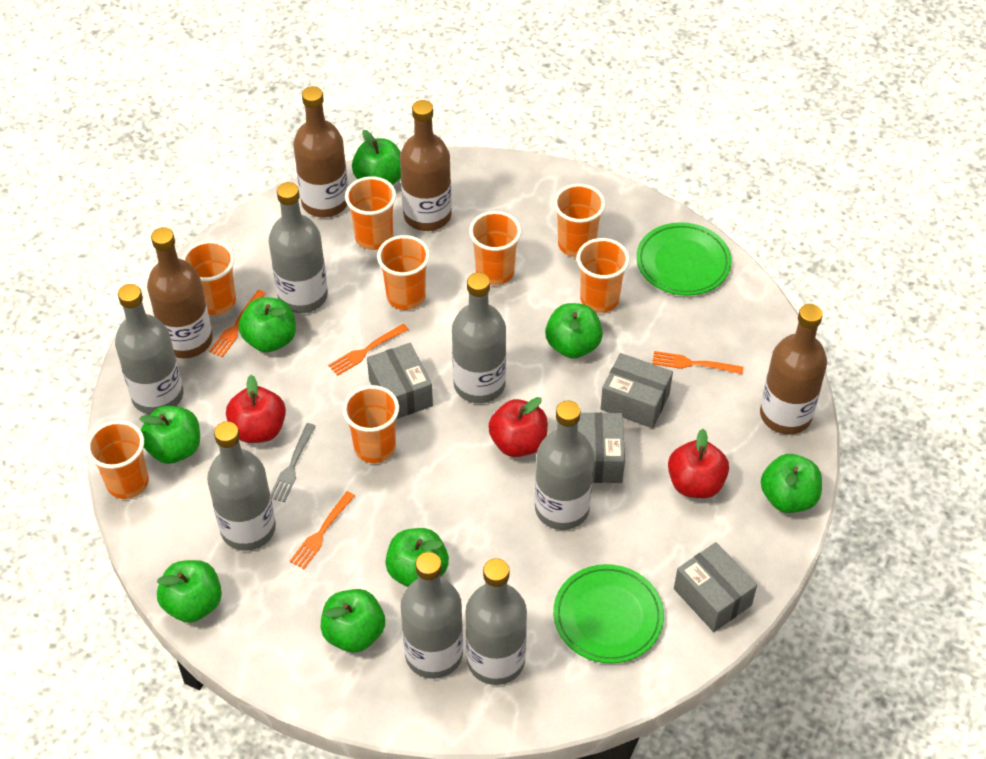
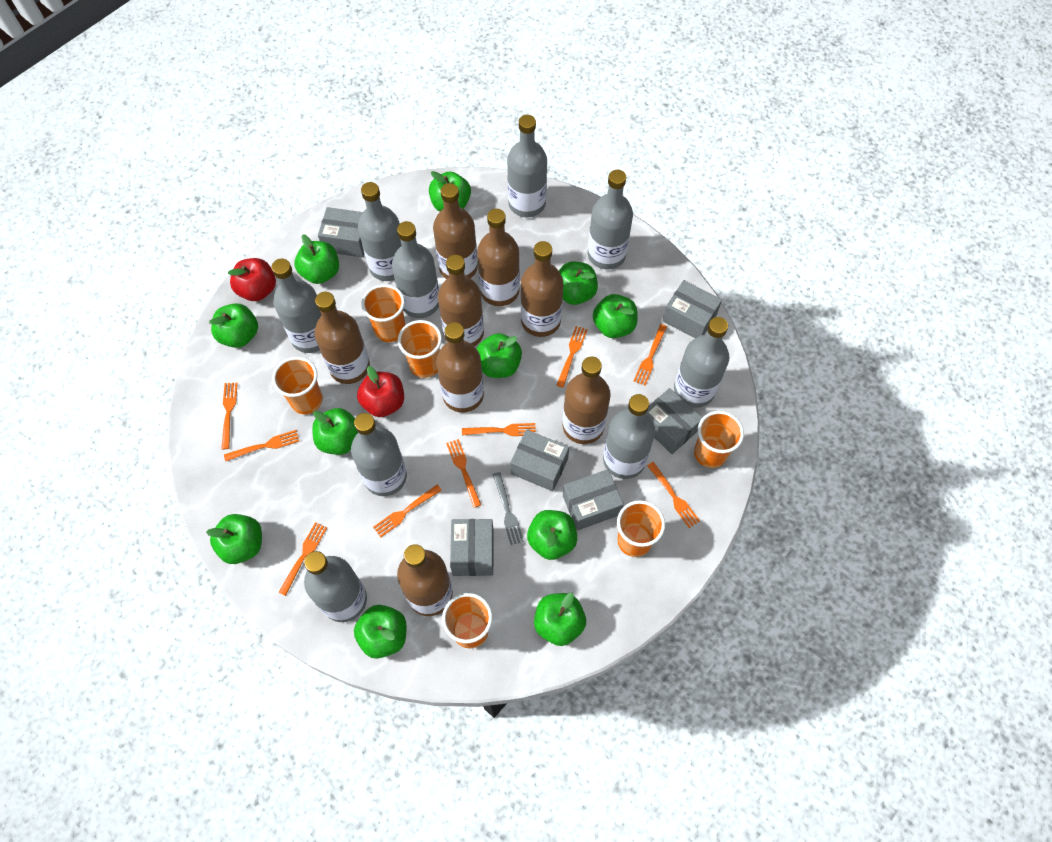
brown bottle: [147,227,213,358] [293,86,348,217] [400,100,452,231] [760,304,827,434] = 4 -> [314,292,370,384] [397,544,453,616] [433,183,478,279] [436,322,484,413] [438,255,484,347] [477,209,520,306] [521,241,563,337] [562,356,611,444] = 8
green apple: [139,406,200,464] [157,560,222,623] [239,297,296,352] [321,589,385,653] [352,130,401,185] [385,528,449,587] [545,303,603,358] [761,454,822,513] = 8 -> [206,514,262,564] [209,303,258,348] [294,234,339,284] [312,408,358,455] [354,605,407,659] [429,171,471,211] [477,333,522,378] [527,510,577,560] [534,593,586,646] [559,261,598,305] [593,294,638,338] = 11
green plate: [553,564,664,663] [636,222,732,296] = 2 -> none = 0
grey bottle: [115,284,183,414] [207,421,276,551] [269,182,328,313] [400,552,463,679] [452,272,506,403] [465,558,527,685] [535,400,594,530] = 7 -> [272,258,322,353] [304,551,367,622] [351,413,407,496] [358,182,402,281] [392,221,439,318] [507,115,547,217] [588,170,633,270] [603,394,655,479] [674,317,730,408] = 9
grey box: [367,343,433,419] [578,412,625,483] [601,353,673,428] [674,542,757,632] = 4 -> [318,207,364,258] [450,519,494,576] [510,430,569,491] [563,469,624,531] [646,388,703,454] [662,280,722,338] = 6
orange cup: [86,420,149,499] [182,240,236,315] [343,385,399,463] [345,176,396,250] [377,235,430,310] [469,211,521,285] [554,184,605,257] [577,238,630,313] = 8 -> [272,357,323,414] [361,284,405,342] [398,320,442,378] [442,593,492,648] [617,500,665,557] [694,411,744,468] = 6
orange fork: [209,290,266,358] [290,491,355,569] [328,324,409,376] [652,351,743,374] = 4 -> [221,382,238,449] [224,430,299,461] [278,522,327,596] [373,485,442,537] [446,439,481,508] [462,423,536,436] [556,326,588,388] [634,324,667,386] [647,462,700,528] = 9
red apple: [226,375,286,443] [488,397,548,457] [668,429,729,498] = 3 -> [228,258,276,301] [357,366,404,417] = 2

